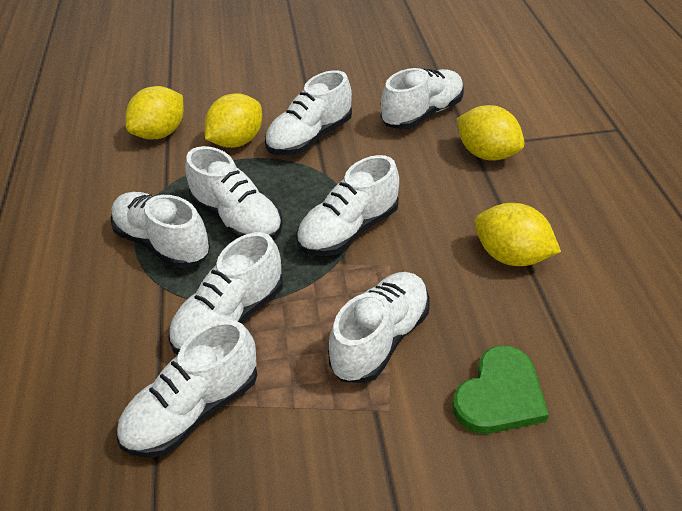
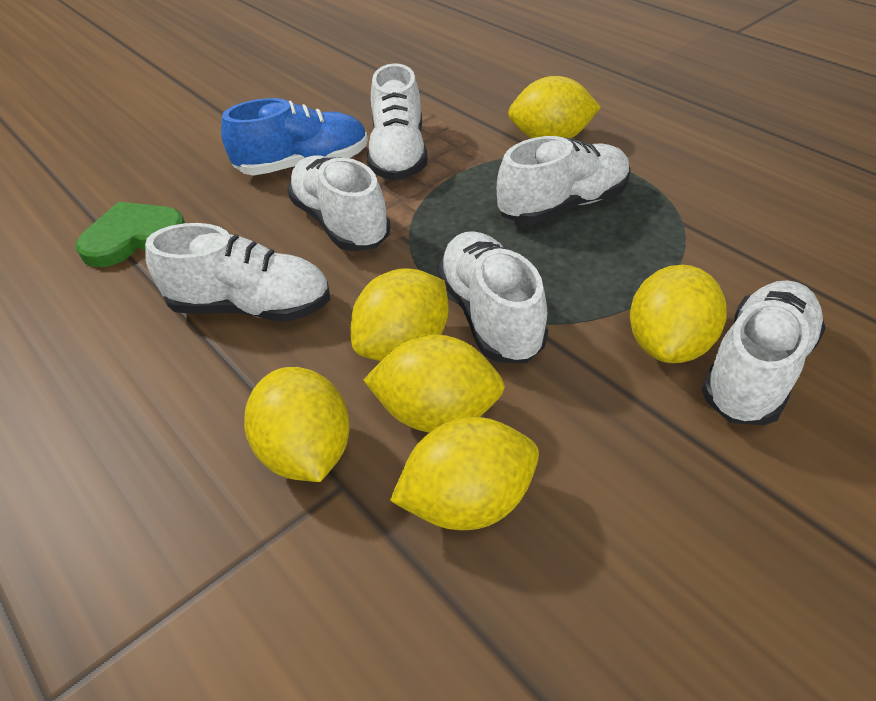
blue shoe: none = 0 -> [221,98,368,175] = 1
white shoe: [111,192,210,268] [116,320,257,458] [168,232,283,354] [185,146,283,240] [265,70,352,156] [296,155,399,256] [328,272,430,383] [381,68,464,129] = 8 -> [145,223,330,322] [287,155,391,251] [367,63,427,181] [437,231,548,364] [497,136,631,224] [701,280,826,426] = 6
yellow lemon: [125,86,184,139] [205,93,262,148] [456,105,525,161] [474,203,561,266] = 4 -> [244,367,350,482] [351,268,449,361] [363,335,505,433] [390,417,539,530] [508,76,601,139] [630,265,727,363] = 6

